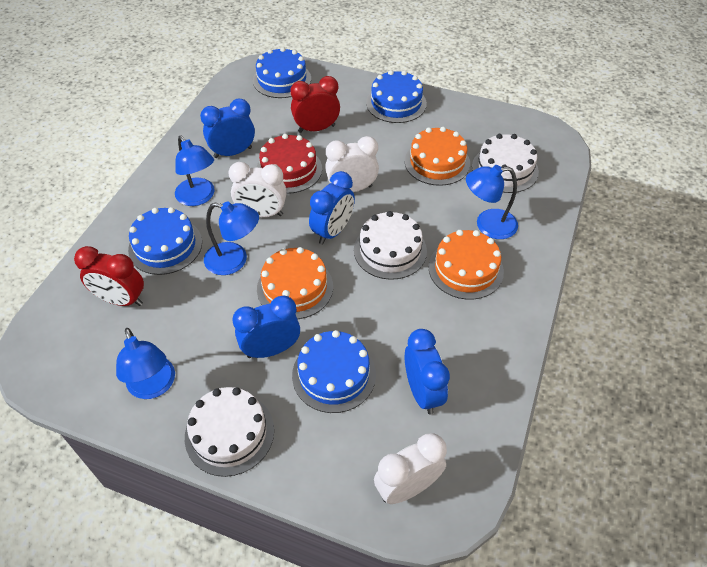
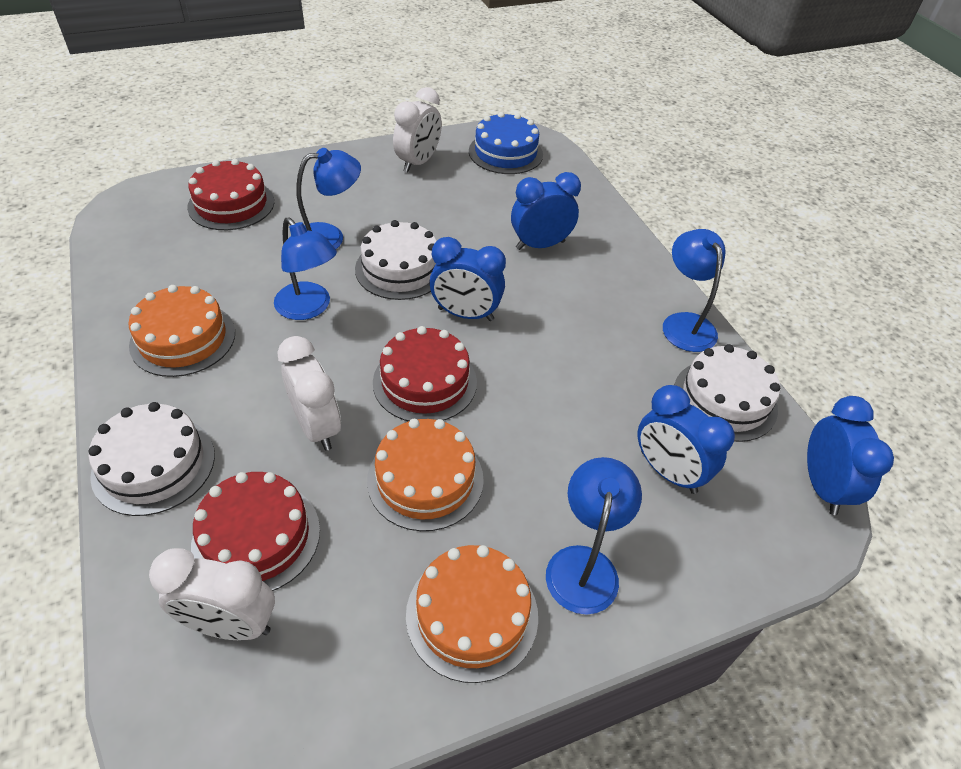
blue cake: [128,207,202,275] [253,47,311,98] [292,330,376,413] [366,70,427,123] = 4 -> [469,112,543,174] = 1
red cake: [256,134,322,194] = 1 -> [187,159,274,230] [191,472,320,591] [373,326,477,421] = 3
red clock: [74,246,144,306] [290,76,340,133] = 2 -> none = 0

